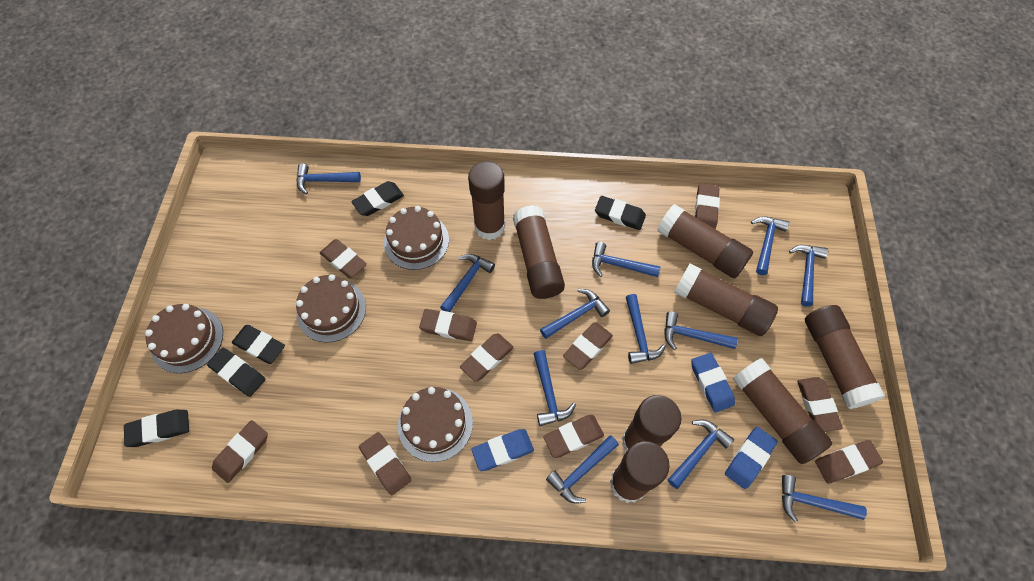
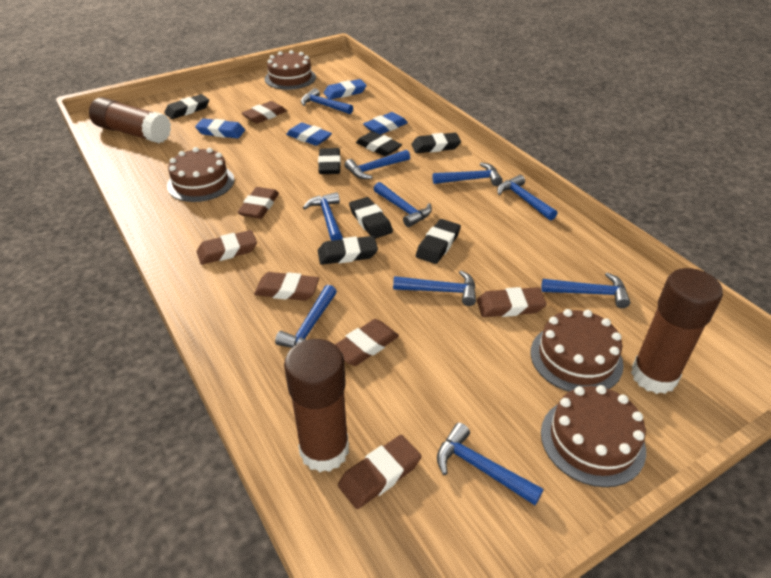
black eraser: [124,410,189,447] [207,348,266,397] [232,325,285,364] [351,181,404,216] [595,196,646,230] = 5 -> [164,94,209,119] [318,148,341,174] [318,236,378,265] [349,197,393,239] [356,131,402,156] [411,133,461,153] [416,219,461,264] = 7
blue eraser: [471,429,534,471] [691,353,735,413] [725,427,778,489] = 3 -> [195,118,245,139] [286,122,332,146] [324,79,367,100] [363,112,408,135] = 4
blue hammer: [297,164,361,194] [440,254,495,312] [534,350,576,426] [540,289,610,339] [546,435,619,504] [592,242,661,277] [626,294,666,364] [664,311,738,350] [668,420,734,489] [751,216,789,275] [782,475,867,522] [789,245,828,307] = 12 -> [275,285,337,348] [301,88,353,114] [303,192,343,241] [345,150,410,179] [374,182,432,227] [393,270,476,306] [432,162,503,186] [437,423,543,505] [497,175,558,221] [541,272,630,308] = 10
brown eraser: [212,420,268,483] [320,239,367,278] [359,432,412,495] [419,309,477,341] [460,333,514,382] [543,415,604,458] [563,322,613,370] [695,183,720,229] [797,377,843,432] [815,440,883,484] = 10 -> [197,230,257,265] [238,187,279,219] [241,101,287,123] [254,272,319,301] [335,319,399,366] [338,435,421,509] [477,287,547,317] = 7
brown glue stick: [468,161,505,240] [513,205,565,299] [610,441,670,503] [622,395,681,452] [657,205,753,278] [674,264,778,336] [733,358,832,464] [805,305,885,409] = 8 -> [89,97,171,143] [284,339,349,472] [631,268,723,394] = 3

